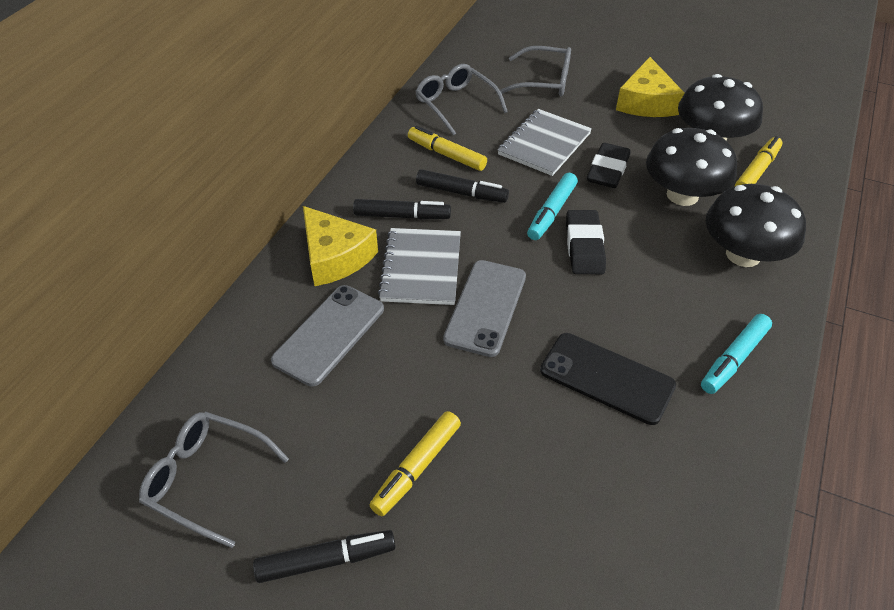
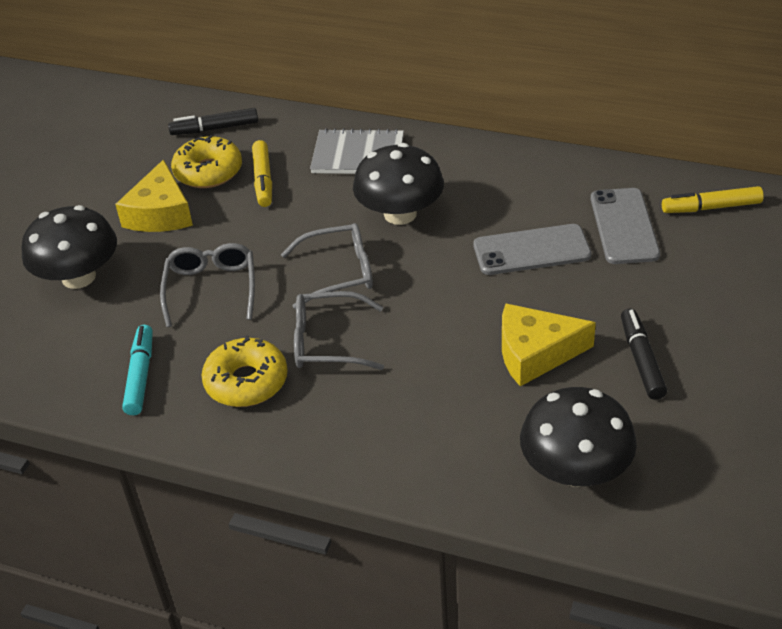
black eraser: [566,210,606,274] [587,143,631,188] = 2 -> none = 0
black marker: [253,530,396,583] [353,199,451,220] [416,169,509,203] = 3 -> [168,108,258,135] [621,309,667,400] = 2
black phone: [540,333,676,425] = 1 -> none = 0
grey notebook: [378,228,461,305] [498,109,592,176] = 2 -> [310,128,404,174] = 1
turquoise marker: [527,173,578,240] [701,314,772,394] = 2 -> [122,325,153,415] = 1
yellow donut: none = 0 -> [171,135,242,188] [201,336,288,407] = 2
yellow marker: [369,411,461,516] [408,126,487,171] [735,136,782,186] = 3 -> [252,140,272,207] [662,186,764,213] = 2

